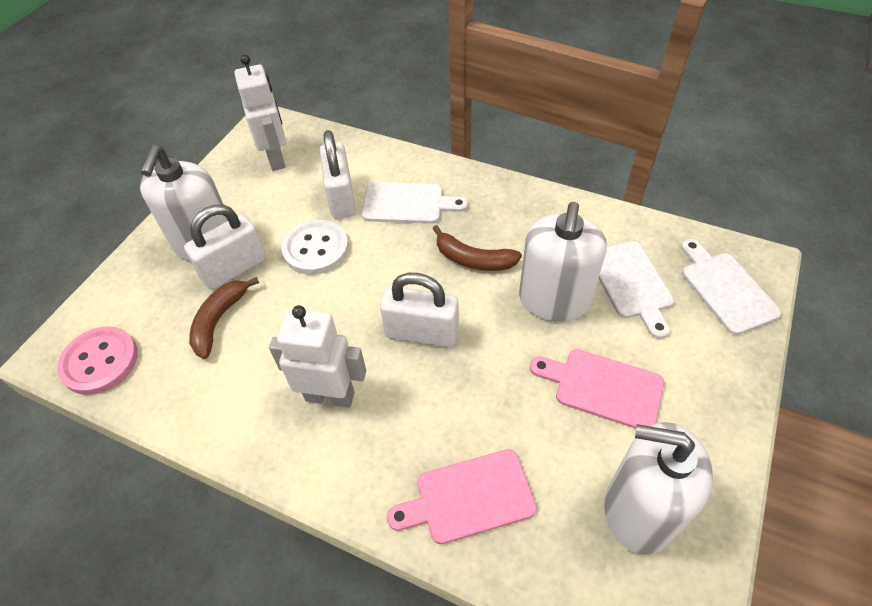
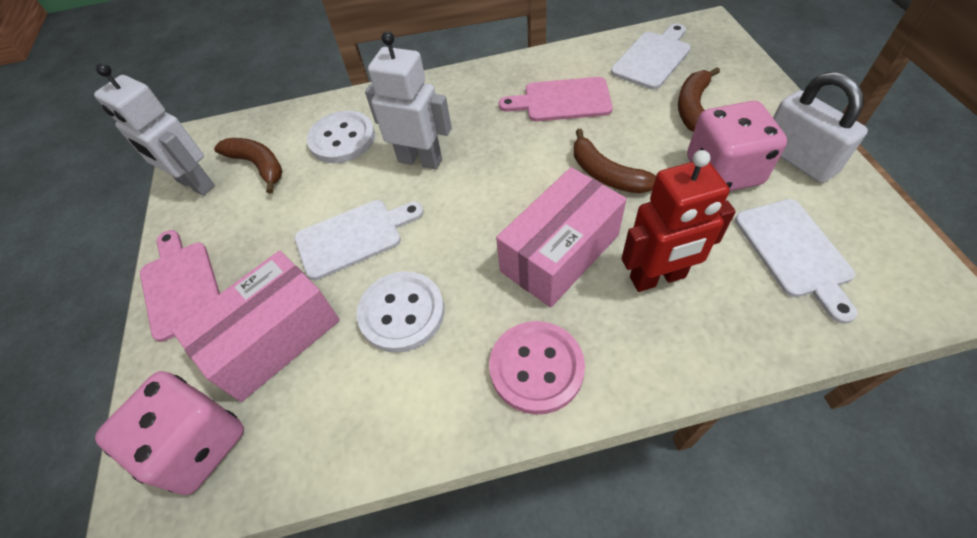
brown banana: [189,277,259,359] [432,225,522,271] = 2 -> [214,138,283,194] [574,129,656,193] [678,67,720,132] = 3
pink box: none = 0 -> [171,251,340,402] [496,167,627,307] = 2
pink dice: none = 0 -> [95,371,244,495] [687,101,787,191] = 2
red robot: none = 0 -> [621,150,736,292] = 1
white button: [281,220,349,275] = 1 -> [306,111,375,163] [357,271,444,353] = 2
white padlock: [184,205,266,290] [320,130,356,218] [380,273,459,347] = 3 -> [773,72,868,183] = 1
white soap dispenser: [140,145,228,261] [519,202,607,322] [604,422,713,555] = 3 -> none = 0

